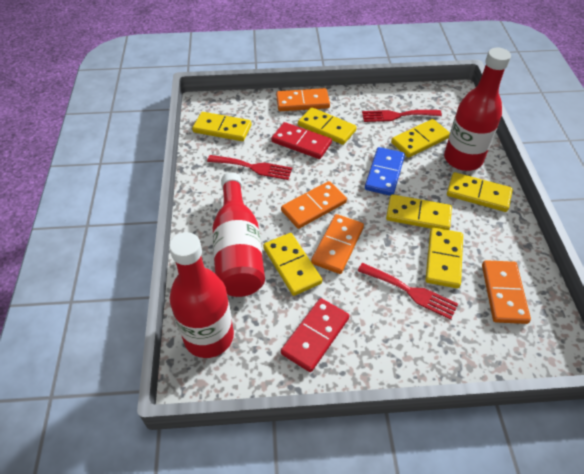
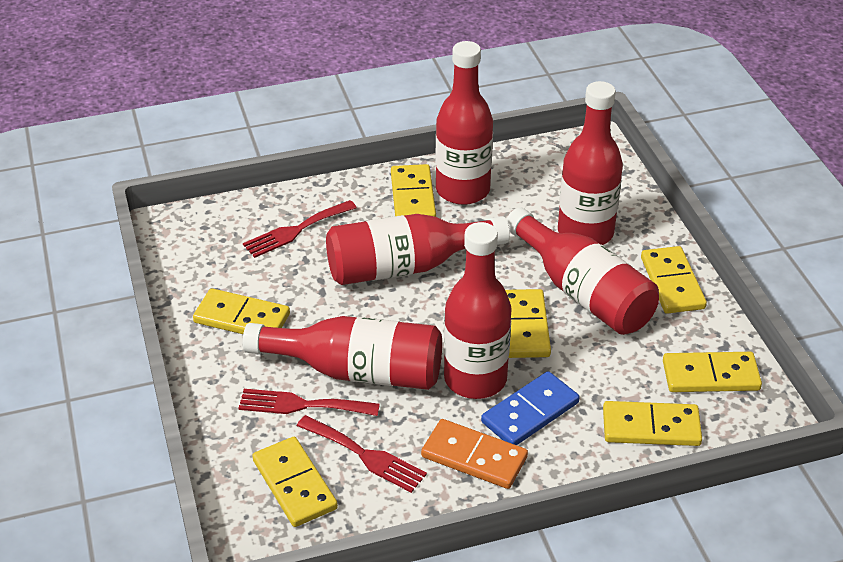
orange domino: [276,88,330,111] [281,181,347,229] [311,214,364,274] [482,260,531,324] = 4 -> [421,419,528,489] = 1
red bottle: [169,232,234,358] [213,172,265,297] [444,48,511,171] = 3 -> [243,316,442,390] [326,214,510,285] [436,41,493,205] [444,222,512,399] [506,207,659,335] [558,81,623,245] = 6
red domino: [271,122,332,159] [281,298,349,372] = 2 -> none = 0

